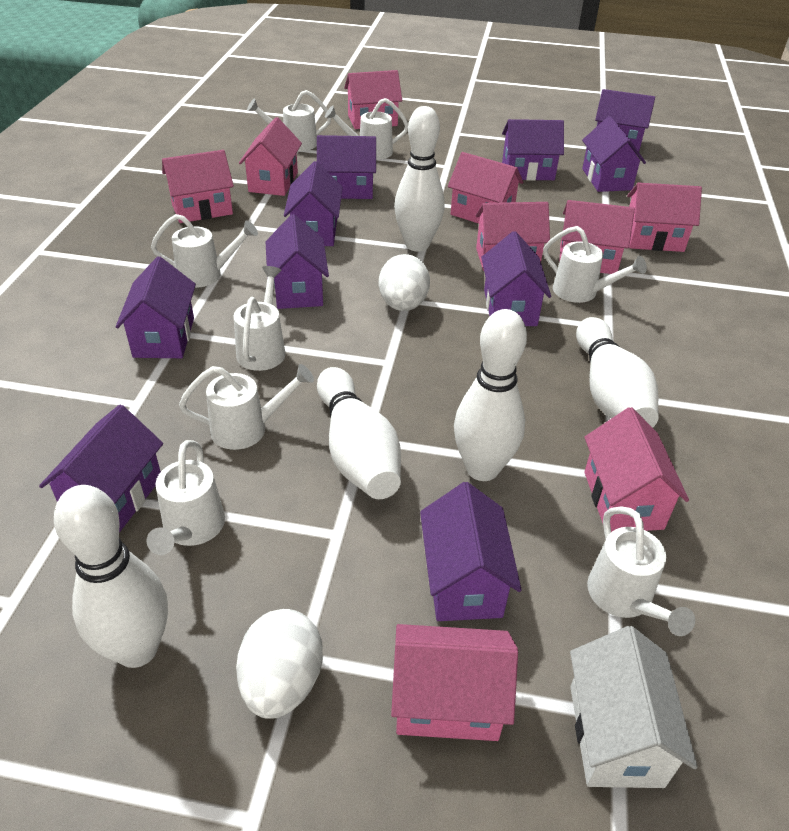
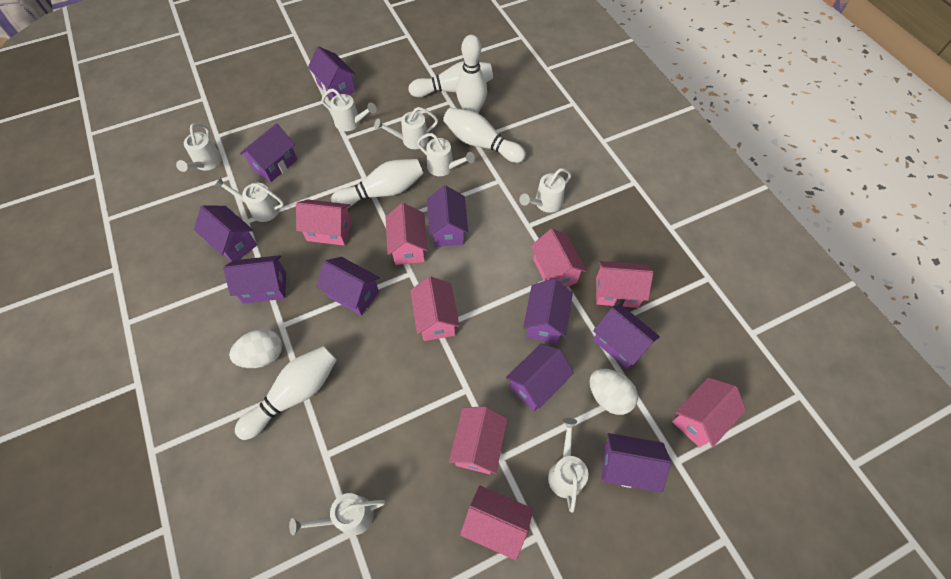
pink house: [162,150,234,223] [239,117,302,196] [344,70,402,129] [391,624,518,741] [448,152,523,224] [475,202,550,271] [559,200,635,274] [584,407,689,532] [627,183,702,252] = 9 -> [296,199,352,246] [386,203,428,265] [410,276,460,341] [449,406,508,474] [460,485,534,560] [531,229,587,287] [596,261,653,308] [672,377,746,447] = 8
white house: [570,626,698,788] = 1 -> none = 0

